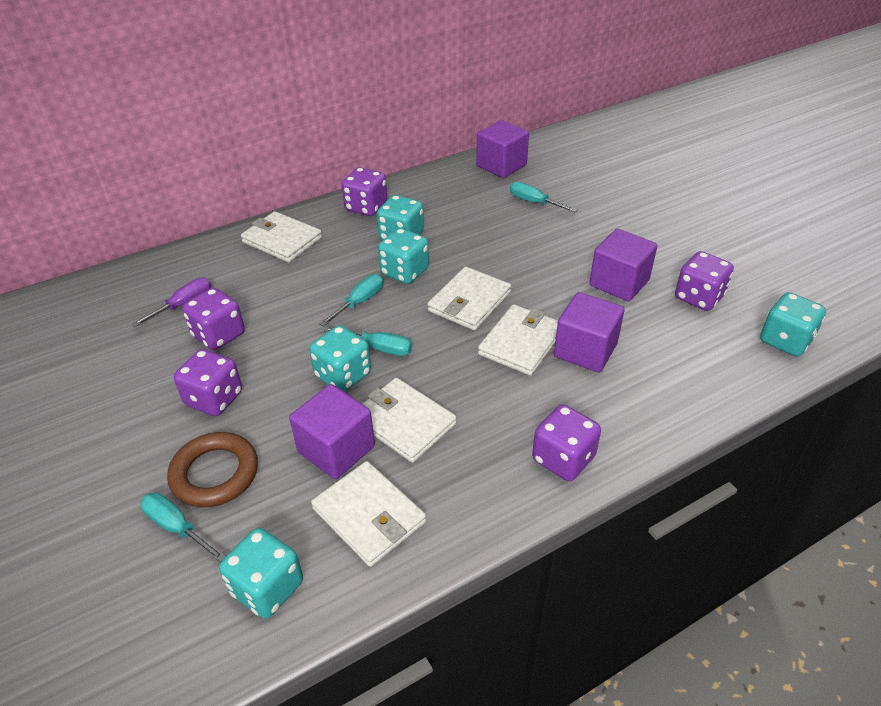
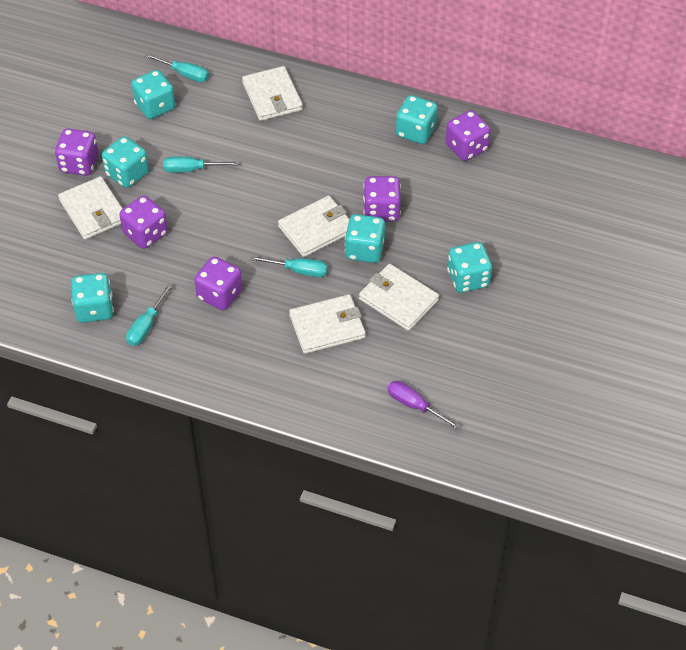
brown ring: [167,432,258,507] = 1 -> none = 0
purple cube: [289,384,375,479] [476,120,529,178] [554,292,625,373] [589,229,657,302] = 4 -> none = 0
turquoise dice: [219,528,303,618] [309,325,371,392] [377,195,424,240] [378,228,429,284] [760,292,826,357] = 5 -> [71,273,114,323] [102,136,149,188] [131,70,175,119] [345,214,385,263] [396,95,438,144] [447,242,492,293] = 6

